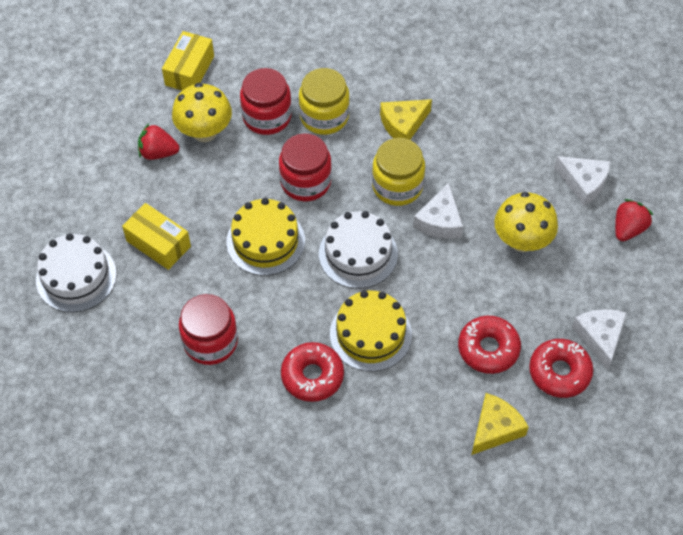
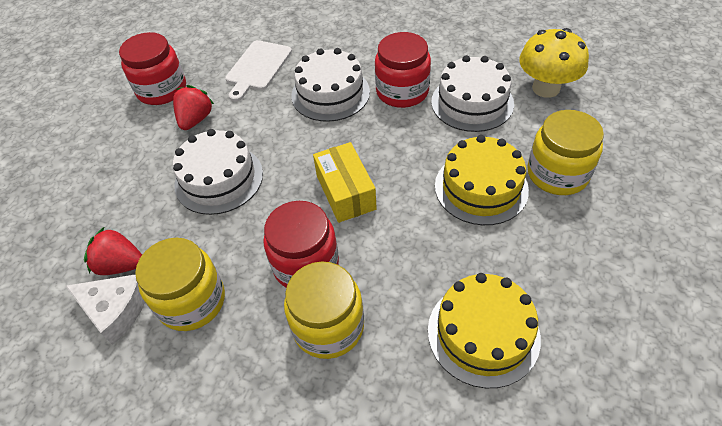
red donut: [281,342,344,402] [458,316,521,374] [529,339,593,398] = 3 -> none = 0
white cake: [36,233,117,312] [319,211,398,289] = 2 -> [173,129,263,215] [291,48,370,122] [431,55,514,132] = 3
white cheese: [413,182,463,239] [554,156,611,206] [572,309,627,370] = 3 -> [66,275,145,345] = 1
white cutting board: none = 0 -> [225,40,292,101] = 1
yellow box: [122,203,191,270] [162,31,214,91] = 2 -> [313,142,377,223] = 1
yellow cheese: [380,99,432,140] [471,393,529,455] = 2 -> none = 0
yellow jar: [299,68,350,135] [372,138,425,206] = 2 -> [135,238,225,331] [284,262,364,359] [527,110,604,195] = 3
yellow mushroom: [172,83,232,142] [494,192,558,252] = 2 -> [519,28,589,98] = 1

